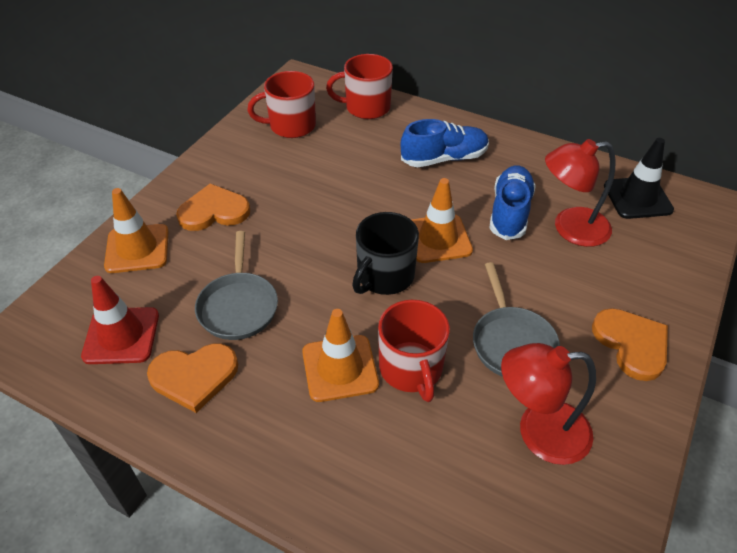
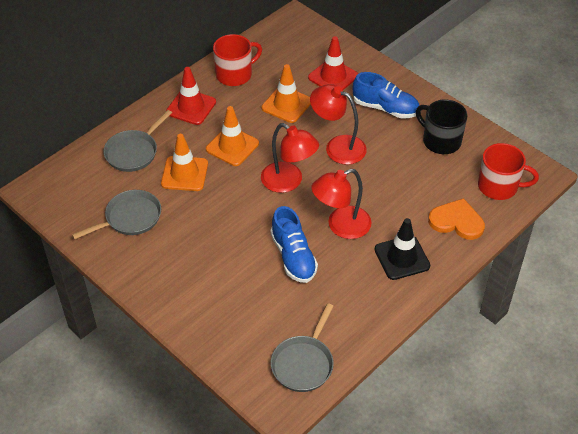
grey pan: [195,231,278,340] [473,262,560,377] = 2 -> [72,190,161,240] [103,110,172,172] [271,303,334,392] = 3
orange heart: [147,343,238,413] [176,184,250,231] [592,308,668,381] = 3 -> [428,198,485,240] = 1
red lamp: [501,343,596,465] [545,139,616,247] = 2 -> [261,123,319,193] [310,84,367,165] [312,169,372,239] = 3
red mug: [247,71,316,138] [326,54,393,119] [378,300,450,402] = 3 -> [213,34,262,86] [478,143,539,200] = 2
red traffic cone: [81,276,159,364] = 1 -> [166,67,216,125] [308,36,358,90] = 2

